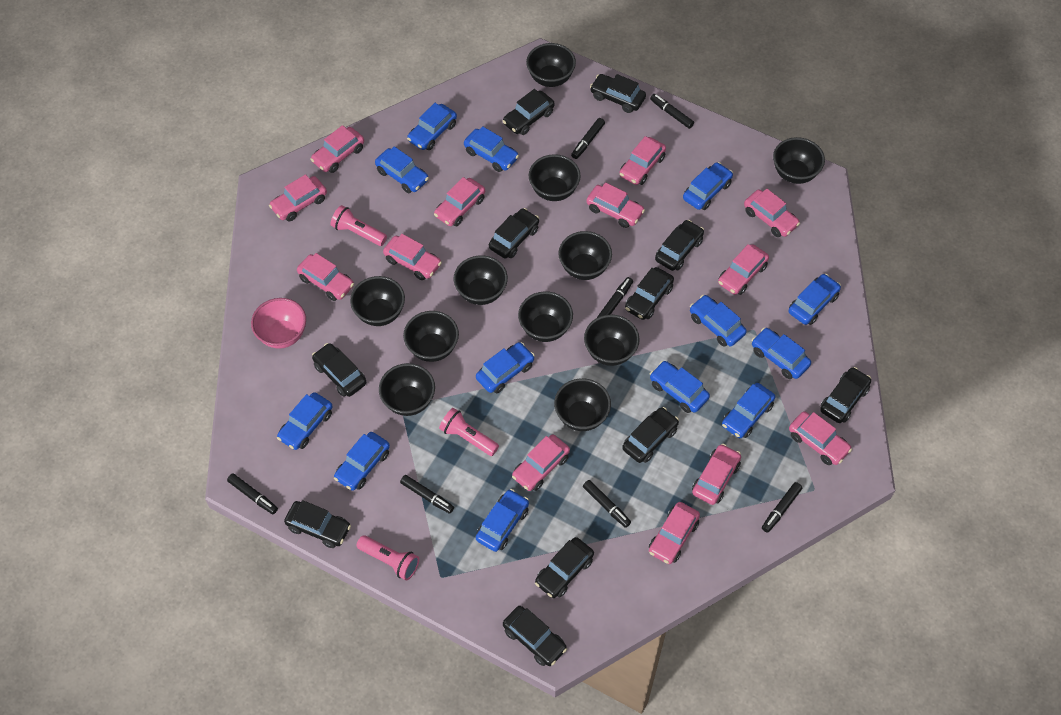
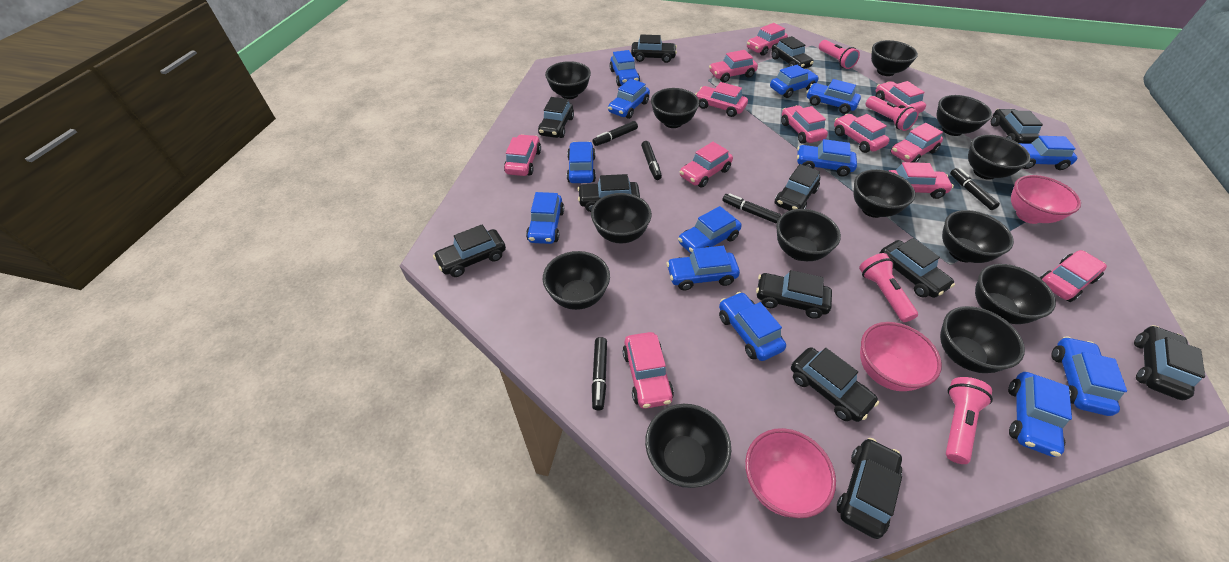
black bowl: [350,276,405,326] [379,363,435,416] [403,311,459,362] [454,255,508,305] [518,291,573,342] [526,43,576,87] [529,154,581,201] [554,378,611,431] [558,231,612,280] [584,315,640,366] [773,137,825,184] = 11 -> [543,251,610,310] [545,61,591,99] [591,193,652,243] [645,404,731,488] [651,88,699,128] [776,209,841,261] [853,169,915,218] [871,40,918,76] [937,95,992,136] [940,306,1025,373] [942,210,1014,263] [968,135,1030,180] [975,264,1056,324] = 13
black car: [284,500,351,548] [312,343,366,397] [489,208,539,258] [502,89,555,135] [503,606,567,666] [535,537,594,598] [590,74,646,113] [622,407,679,463] [625,267,674,320] [655,220,704,271] [820,367,871,423] = 11 -> [433,224,506,277] [538,97,574,138] [578,174,640,212] [631,34,677,63] [756,270,832,319] [771,36,814,69] [775,164,820,211] [791,347,879,422] [837,438,902,539] [879,238,955,298] [991,109,1043,144] [1134,325,1205,400] = 12
black marker: [227,473,278,514] [400,475,454,514] [571,118,605,159] [583,480,631,528] [597,277,633,318] [650,94,694,129] [762,482,802,533] = 7 -> [592,121,638,146] [592,337,607,410] [641,141,662,180] [722,193,781,224] [950,168,1000,210] = 5
pink bowl: [251,298,306,349] = 1 -> [745,428,836,518] [860,322,942,391] [1011,175,1081,224] = 3
pink car: [269,174,327,221] [297,253,354,301] [310,125,364,173] [383,234,442,280] [434,177,485,226] [512,435,570,491] [586,182,645,228] [619,136,666,185] [649,502,700,564] [692,444,741,505] [718,244,769,295] [744,189,800,237] [789,411,852,465] = 13 -> [504,134,541,176] [622,332,674,409] [680,142,733,187] [695,82,748,117] [709,50,758,82] [747,23,788,56] [781,105,828,144] [834,114,890,153] [876,81,926,113] [889,162,954,199] [890,123,943,163] [1039,250,1107,302] = 12
pink flashlight: [331,205,387,246] [357,535,419,580] [439,408,499,456] = 3 -> [819,40,860,69] [859,253,918,322] [866,96,919,131] [946,377,993,464] = 4

